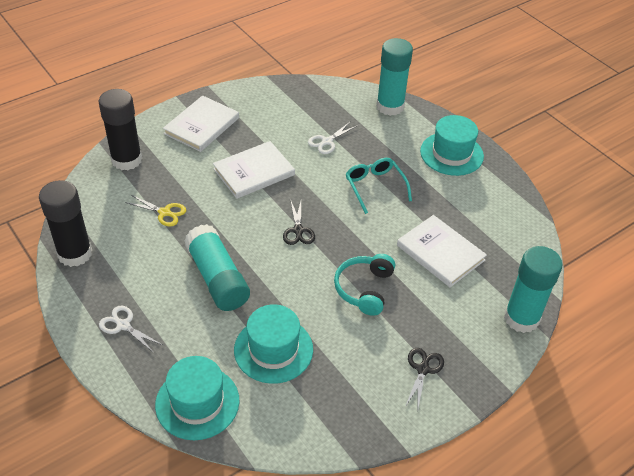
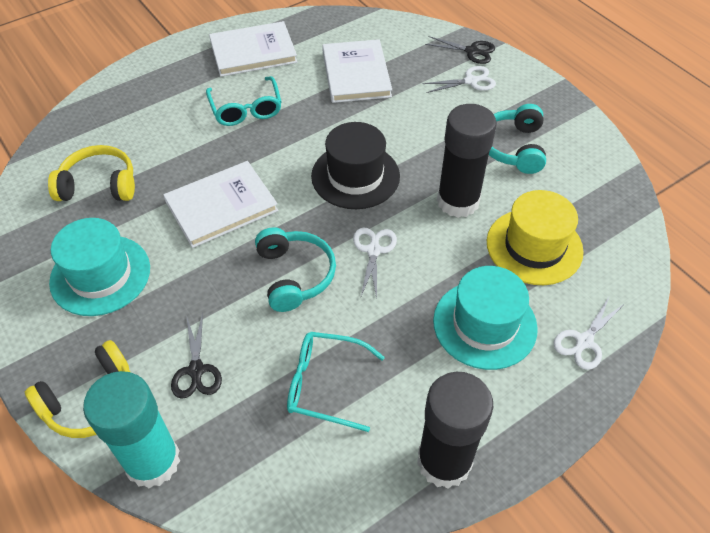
black hat: none = 0 -> [311,122,400,209] = 1
turquoise glasses: [346,158,412,214] = 1 -> [206,76,282,126] [287,332,385,432] = 2
turquoise glue stick: [184,224,250,311] [376,38,413,116] [504,246,562,333] = 3 -> [83,371,180,488] = 1
turquoise hat: [155,356,240,440] [234,304,313,384] [420,115,484,176] = 3 -> [49,218,150,316] [433,266,538,370] = 2
turquoise headphones: [334,254,395,316] = 1 -> [255,227,336,312] [489,104,546,174] = 2
white scissors: [99,306,162,353] [308,122,358,154] = 2 -> [353,227,397,299] [423,66,496,93] [553,297,624,370] = 3
yellow hat: none = 0 -> [487,190,584,285] = 1
yellow headphones: none = 0 -> [25,340,130,438] [48,145,135,201] = 2
yellow scissors: [125,195,186,226] = 1 -> none = 0

